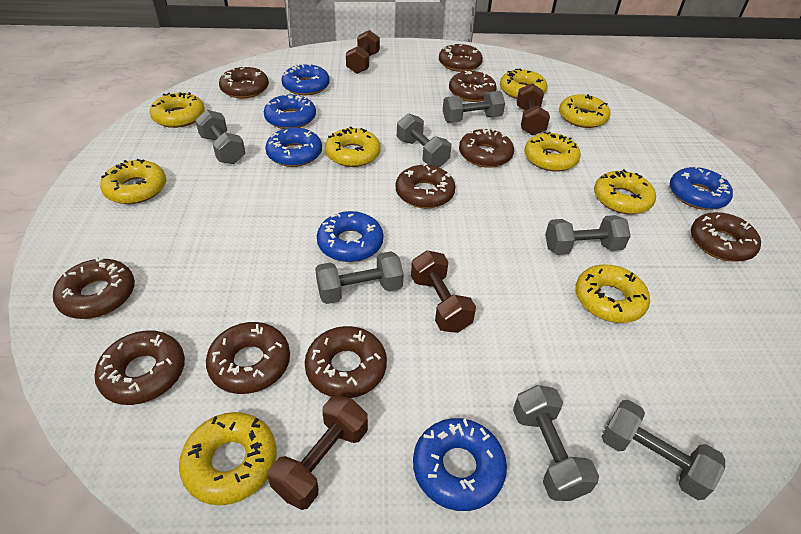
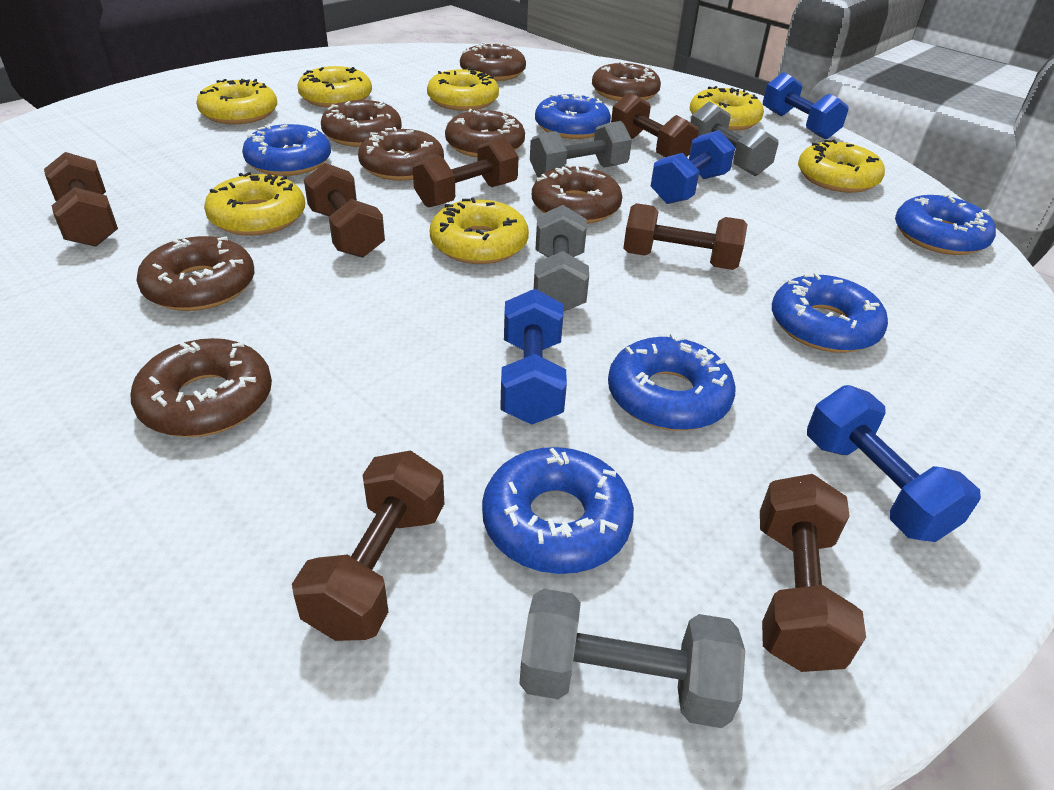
blue dumbbell: none = 0 -> [500,289,567,425] [651,130,736,204] [763,72,849,139] [807,385,981,542] = 4
brown donut: [53,256,135,319] [95,330,185,405] [206,322,290,394] [219,67,269,99] [305,326,387,398] [395,163,455,208] [439,43,483,72] [449,71,497,102] [459,128,514,168] [691,212,761,262] = 10 -> [131,338,272,437] [136,236,255,311] [321,100,402,147] [358,127,444,181] [445,109,525,158] [460,42,526,81] [532,164,622,224] [592,61,661,101] = 8
brown dumbbell: [268,395,368,510] [346,30,380,74] [411,250,476,333] [516,83,550,136] = 4 -> [44,152,118,247] [292,450,444,641] [304,163,385,258] [413,137,519,208] [611,92,699,157] [623,203,748,270] [760,474,866,672] = 7
grey dumbbell: [195,110,246,164] [315,251,404,304] [397,113,452,167] [443,91,505,123] [513,385,599,501] [545,215,631,255] [602,400,725,500] = 7 -> [519,589,745,728] [530,121,632,178] [534,205,589,312] [691,101,779,176] = 4
yellow donut: [100,159,166,204] [150,92,205,128] [179,412,277,505] [325,127,381,167] [500,68,547,99] [524,131,581,172] [559,94,610,128] [575,264,650,323] [594,169,656,214] = 9 -> [196,79,277,124] [204,172,305,236] [297,66,372,108] [427,68,499,111] [430,197,529,264] [690,86,764,131] [798,140,885,193] = 7

